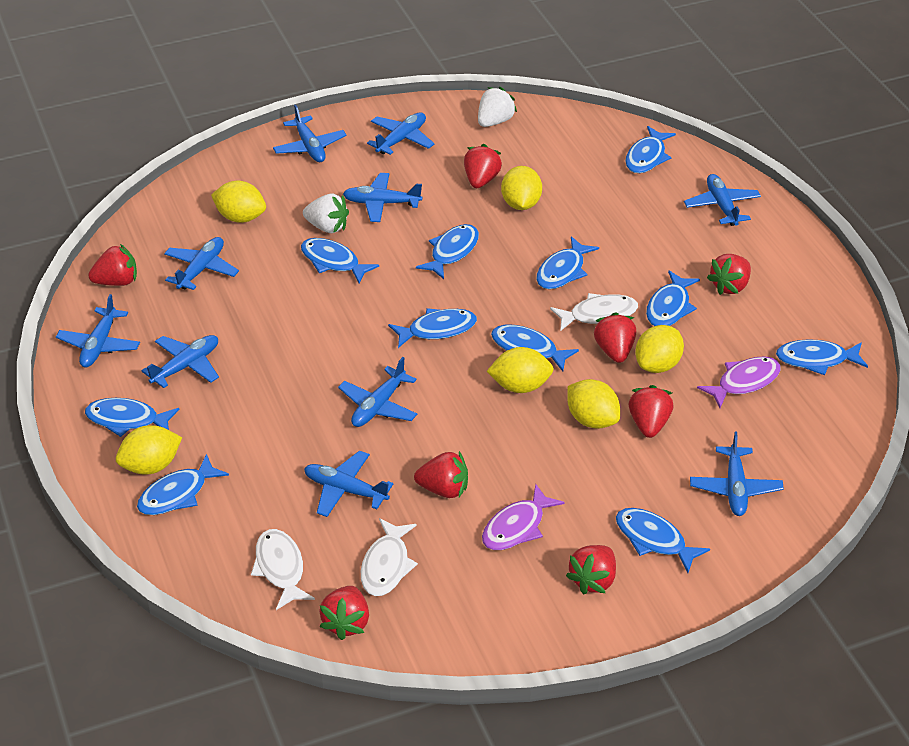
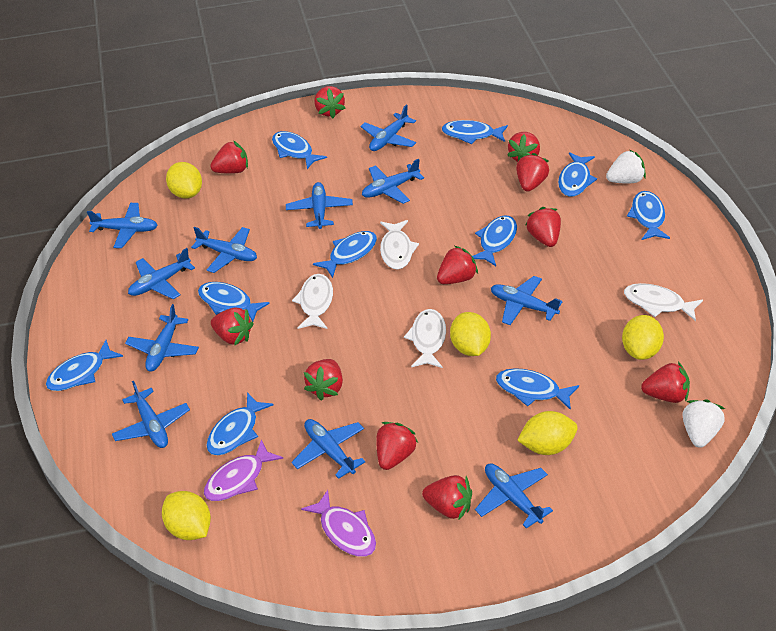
blue fish: [85,398,180,437] [137,454,229,515] [301,238,379,284] [388,308,477,348] [416,224,479,279] [491,325,579,371] [536,236,599,289] [616,508,710,573] [625,126,676,173] [646,270,700,326] [776,339,868,375] = 11 -> [46,340,123,391] [198,282,270,322] [206,392,273,455] [272,131,327,169] [313,231,377,278] [442,120,508,144] [472,216,517,266] [496,368,579,410] [558,152,597,197] [627,191,670,240] = 10
blue plane: [56,294,140,367] [141,335,219,388] [164,237,239,290] [273,105,347,162] [304,451,394,517] [338,357,417,427] [343,173,422,222] [367,112,435,155] [684,174,761,226] [690,431,784,516] = 10 -> [87,203,158,248] [112,381,190,448] [125,304,199,372] [128,248,195,299] [191,227,257,273] [286,182,353,229] [292,419,365,479] [360,105,416,151] [362,159,424,204] [475,463,553,528] [491,276,563,325] = 11
red strawberry: [88,244,137,286] [319,586,369,640] [414,451,468,498] [464,144,502,188] [566,545,616,595] [593,312,636,363] [629,385,673,438] [707,254,751,295] = 8 -> [210,140,248,174] [211,307,254,345] [304,359,343,400] [315,86,345,118] [376,422,418,470] [422,475,472,521] [437,246,478,284] [507,132,540,162] [516,153,549,192] [525,207,561,247] [641,362,690,403] = 11
white fish: [251,529,315,610] [361,518,418,596] [550,293,638,331] = 3 -> [292,274,333,329] [380,220,419,269] [404,309,446,368] [624,283,703,321] = 4
yellow lemon: [116,425,182,475] [211,181,266,223] [487,347,554,393] [501,166,542,210] [567,379,620,429] [635,325,684,373] = 6 -> [162,491,211,540] [166,162,202,199] [450,312,491,356] [517,411,578,455] [622,315,664,360] = 5

